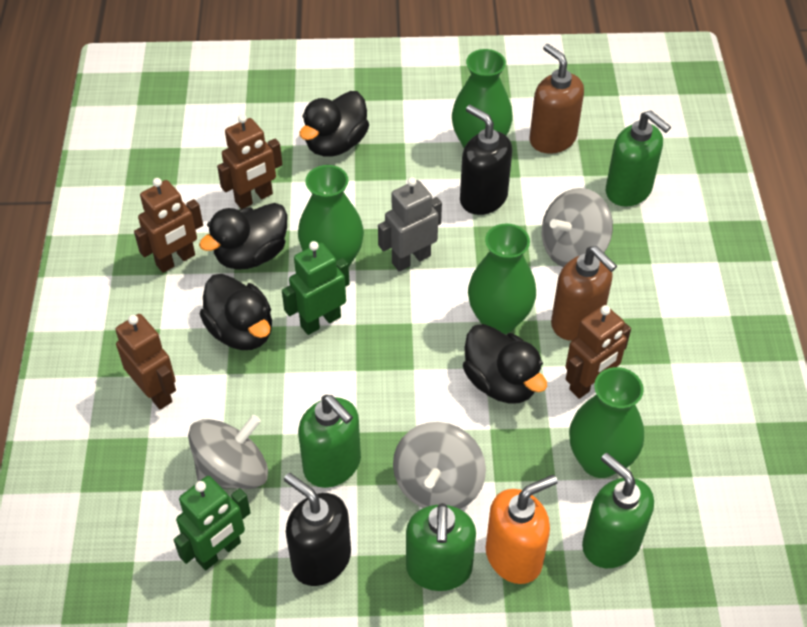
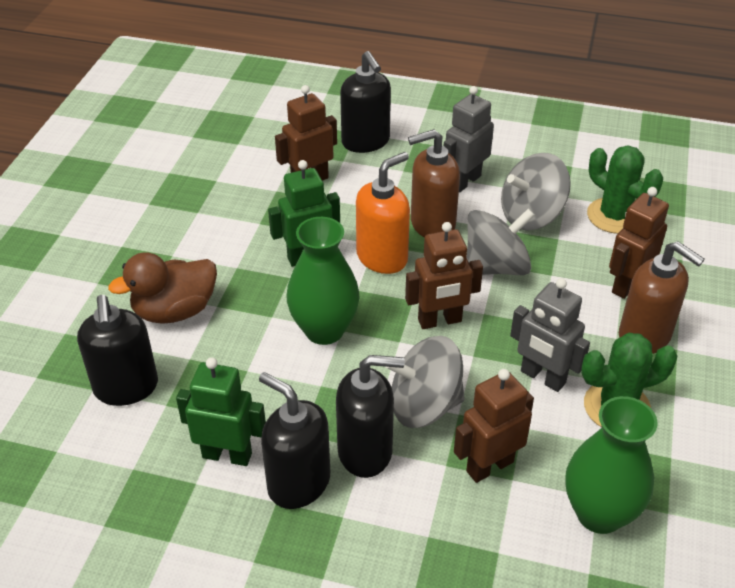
black duck: [199,203,287,270] [200,274,272,350] [300,91,369,157] [463,324,547,404] = 4 -> none = 0
black soap dispenser: [284,473,351,586] [460,105,512,215] = 2 -> [77,295,158,406] [259,372,330,509] [336,355,405,478] [340,51,391,153] = 4
brown duck: none = 0 -> [108,252,217,324] = 1
green cactus: none = 0 -> [581,333,677,427] [587,145,663,234] = 2
green soap dispenser: [298,395,361,488] [406,503,476,591] [582,453,654,568] [606,110,671,207] = 4 -> none = 0
green vase: [298,165,364,266] [452,49,513,148] [468,223,536,334] [569,367,644,478] = 4 -> [287,217,360,345] [565,396,658,534] = 2
grey robot: [378,177,442,271] = 1 -> [444,86,494,193] [510,278,590,392] = 2

